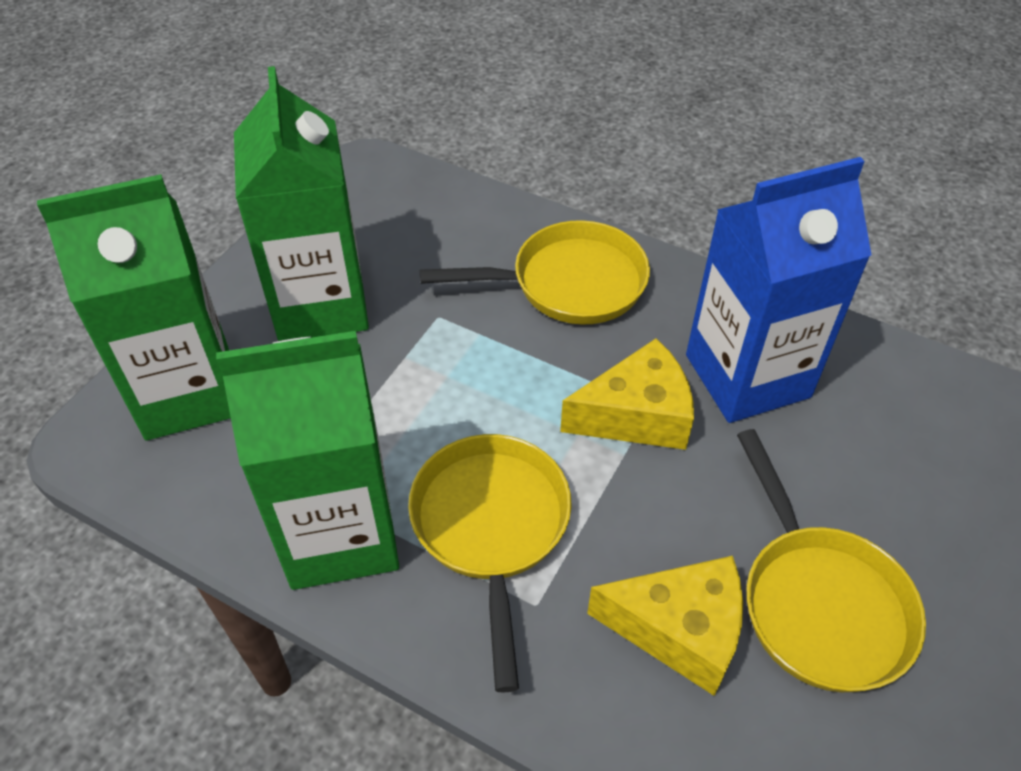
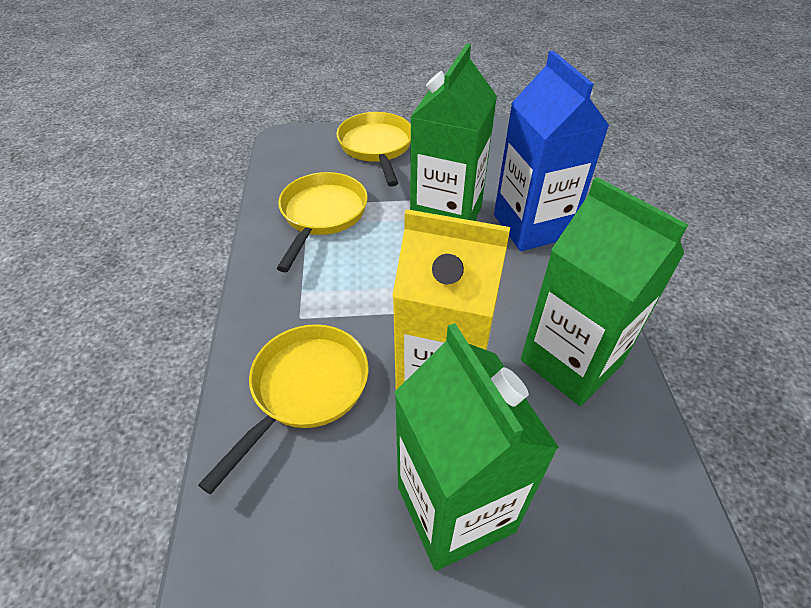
yellow carton: none = 0 -> [392,209,510,390] = 1
yellow cheese: [560,338,694,450] [587,556,743,696] = 2 -> none = 0

